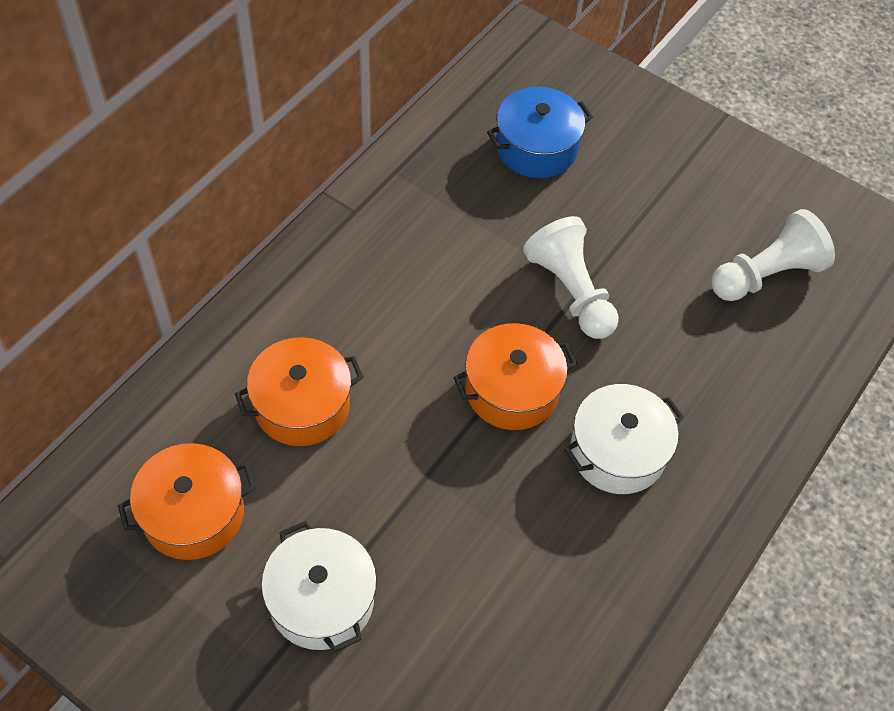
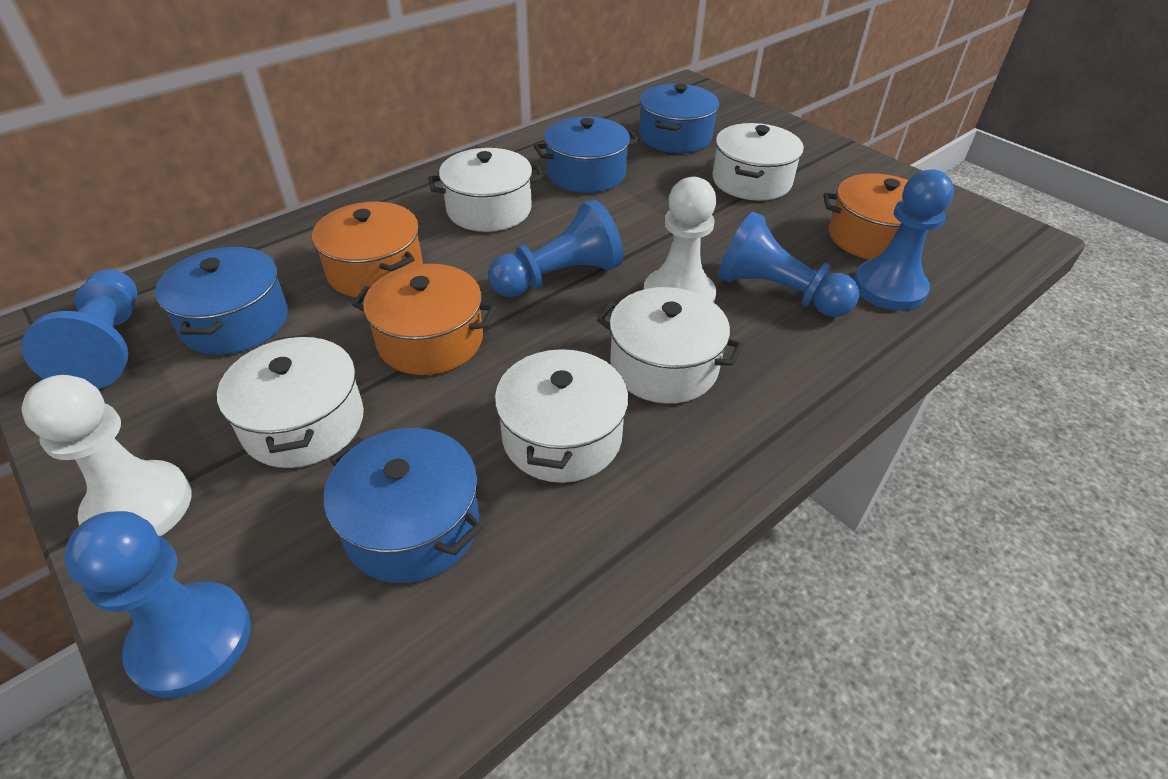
blue pawn: none = 0 -> [21,269,137,389] [64,511,251,698] [488,199,623,297] [718,212,859,317] [854,169,954,311] = 5
blue pot: [487,87,593,178] = 1 -> [155,247,288,355] [324,428,483,583] [534,116,639,193] [639,84,719,153] = 4
white pot: [261,521,377,653] [564,384,684,494] = 2 -> [217,334,364,468] [429,148,544,232] [495,346,629,483] [597,287,743,404] [712,123,804,201] = 5

